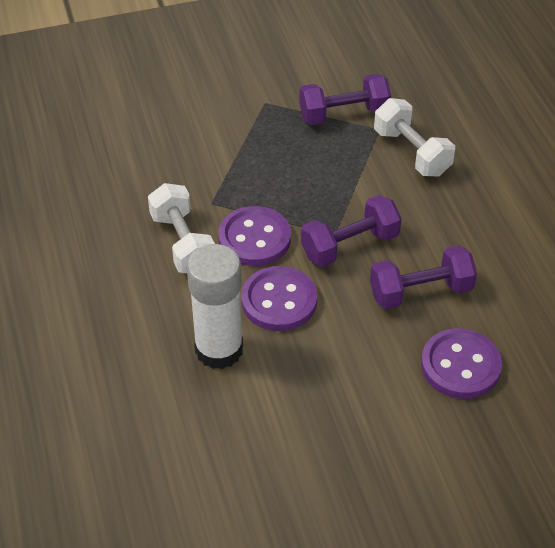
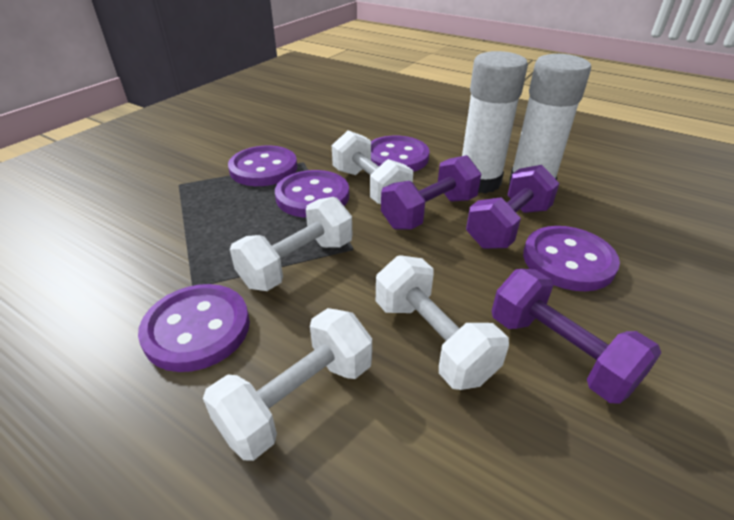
purple button: [218,206,291,266] [241,266,317,331] [421,328,502,399] = 3 -> [138,284,250,372] [228,146,297,186] [275,170,349,218] [371,136,430,172] [523,226,620,291] = 5
white dumbbell: [148,183,215,273] [374,98,455,176] = 2 -> [203,308,372,461] [230,197,352,291] [332,130,413,204] [376,255,509,390] = 4
white glue stick: [187,244,243,369] = 1 -> [462,51,528,193] [509,54,591,185] = 2

